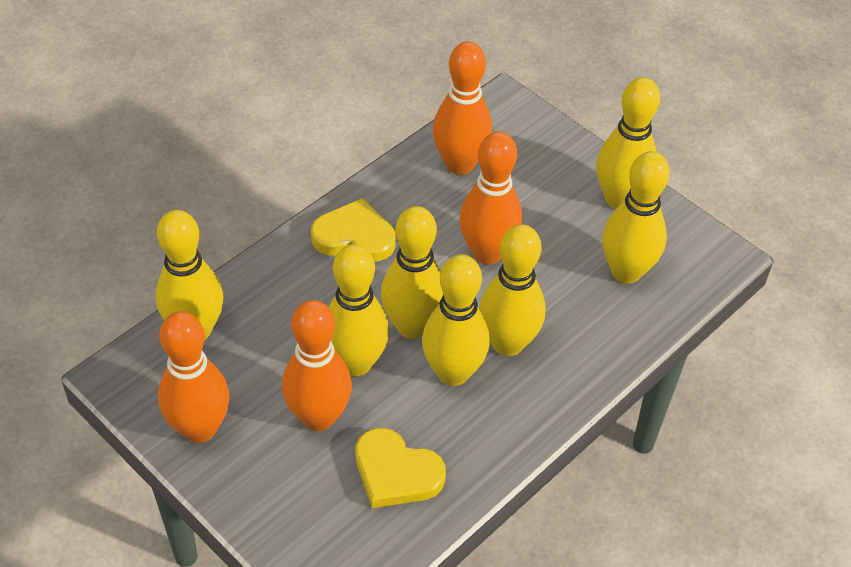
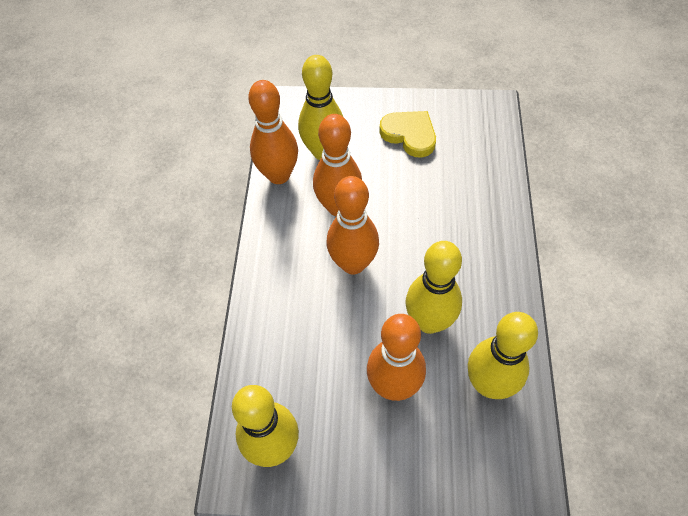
yellow bowling pin: [156,210,223,340] [328,244,389,376] [381,206,443,339] [422,254,490,386] [479,224,545,356] [596,77,660,209] [602,151,670,284] = 7 -> [232,385,299,467] [298,55,343,160] [405,241,462,334] [468,312,538,399] = 4
yellow heart: [311,198,396,262] [355,428,446,508] = 2 -> [379,111,436,157] = 1

